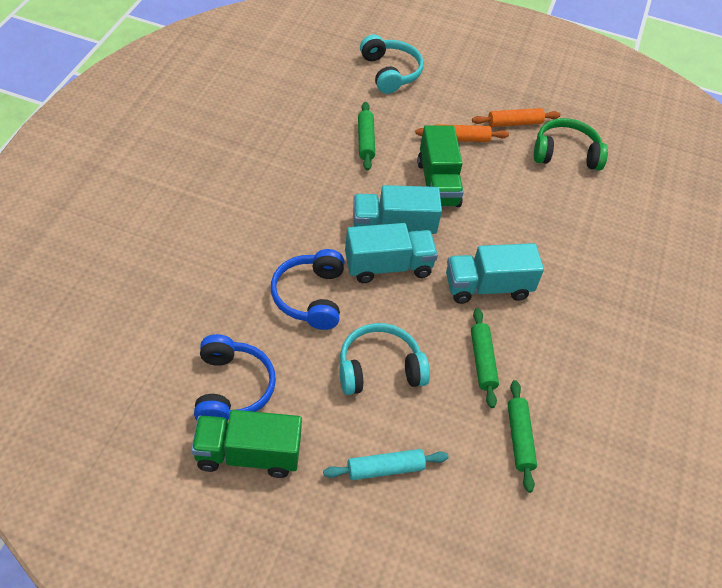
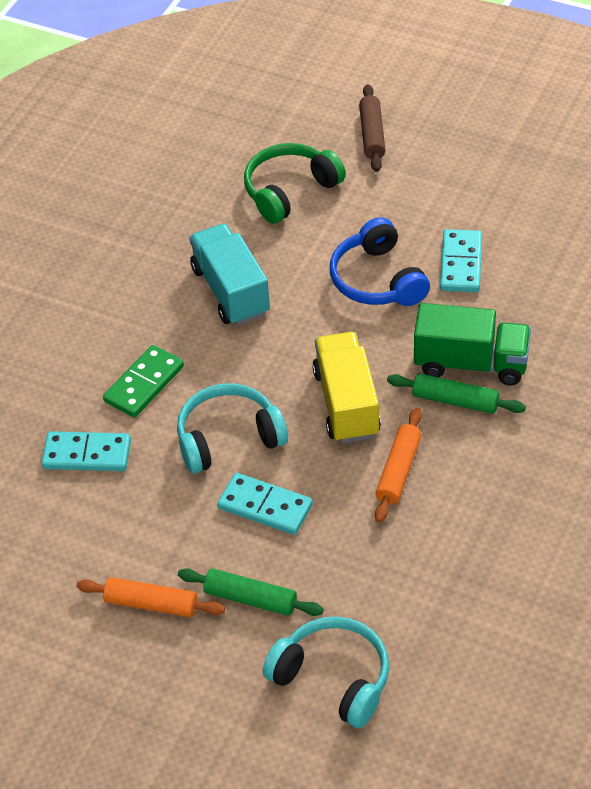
blue headphones: [194,334,276,421] [271,249,345,330] = 2 -> [330,217,430,306] = 1
brown rolling pin: none = 0 -> [359,84,386,172] = 1
green domino: none = 0 -> [103,345,184,417] = 1
green rolling pin: [358,102,375,171] [471,308,499,408] [508,380,537,493] = 3 -> [178,568,324,616] [387,373,526,414] = 2
green truck: [191,410,302,478] [417,125,464,207] = 2 -> [414,303,531,385] = 1
turquoise domino: none = 0 -> [41,431,131,471] [217,473,313,535] [440,229,482,292] = 3
turquoise rolling pin: [323,449,449,480] = 1 -> none = 0
turquoise truck: [345,223,438,283] [353,185,442,234] [446,243,544,304] = 3 -> [189,224,270,325] = 1
yellow truck: none = 0 -> [312,332,381,443] = 1

